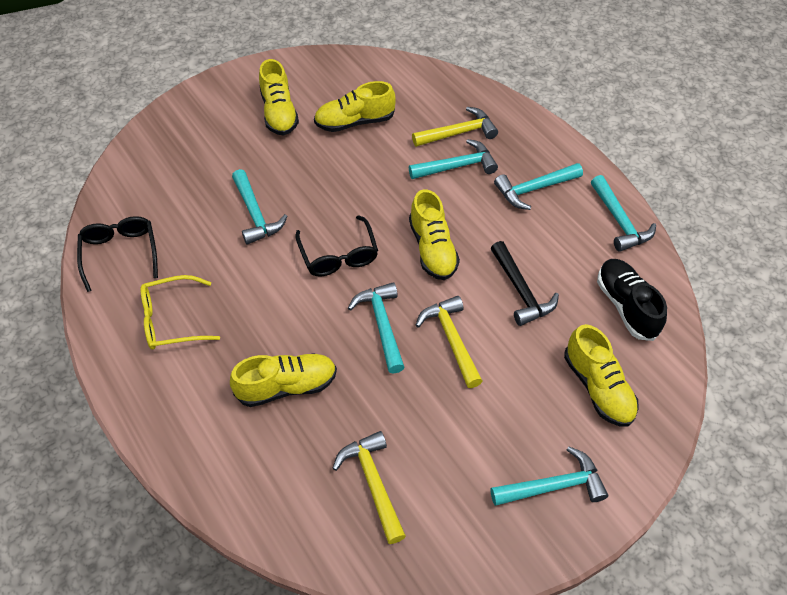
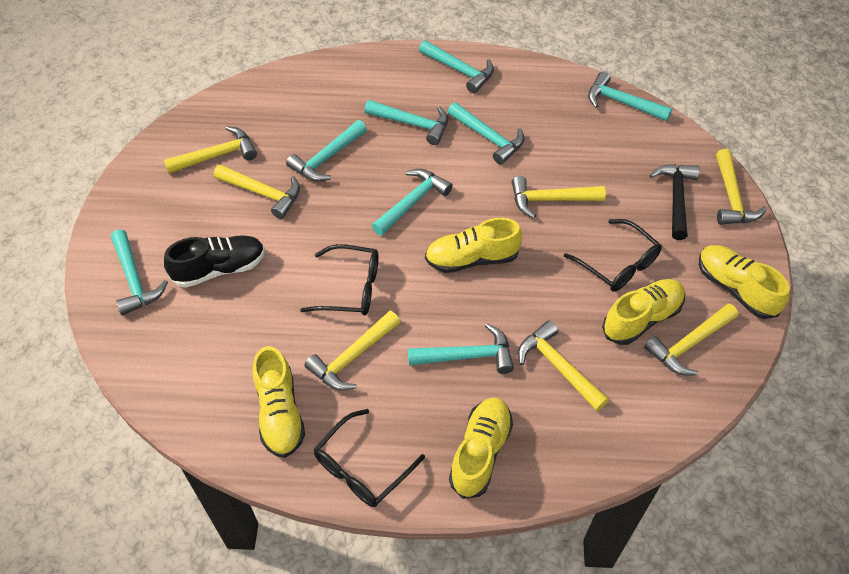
black glasses: [77,216,158,292] [295,215,378,276] = 2 -> [300,244,379,315] [314,409,425,507] [564,219,662,292] = 3
turquoise hammer: [232,169,287,245] [348,282,405,373] [409,139,498,179] [491,446,608,506] [494,163,583,210] [591,175,656,252] = 6 -> [111,230,168,315] [286,120,367,182] [364,100,448,145] [372,169,453,236] [408,323,514,374] [419,40,494,93] [448,102,524,165] [588,71,672,121] = 8
yellow glasses: [140,275,220,350] = 1 -> none = 0
yellow hammer: [333,431,406,544] [412,107,498,147] [416,296,482,388] = 3 -> [164,126,257,173] [214,164,300,219] [304,311,400,391] [512,176,606,218] [518,320,609,411] [644,304,738,376] [716,149,767,225] = 7

